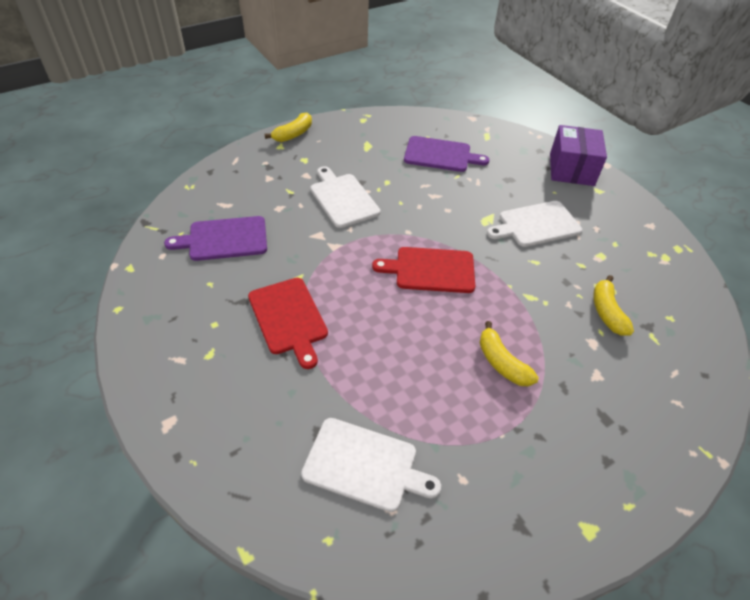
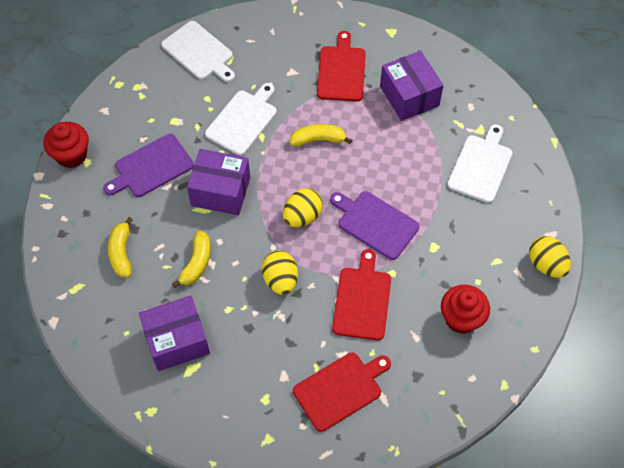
purple box: [550,125,607,186] = 1 -> [139,296,210,371] [187,149,250,215] [380,51,444,121] = 3
red cupcake: none = 0 -> [43,122,89,168] [441,284,490,334] = 2
red cutting board: [248,278,328,369] [372,247,475,293] = 2 -> [293,352,391,432] [317,31,366,101] [332,249,391,341] = 3
yellow egg: none = 0 -> [262,251,298,295] [283,188,323,227] [529,236,571,278] = 3

